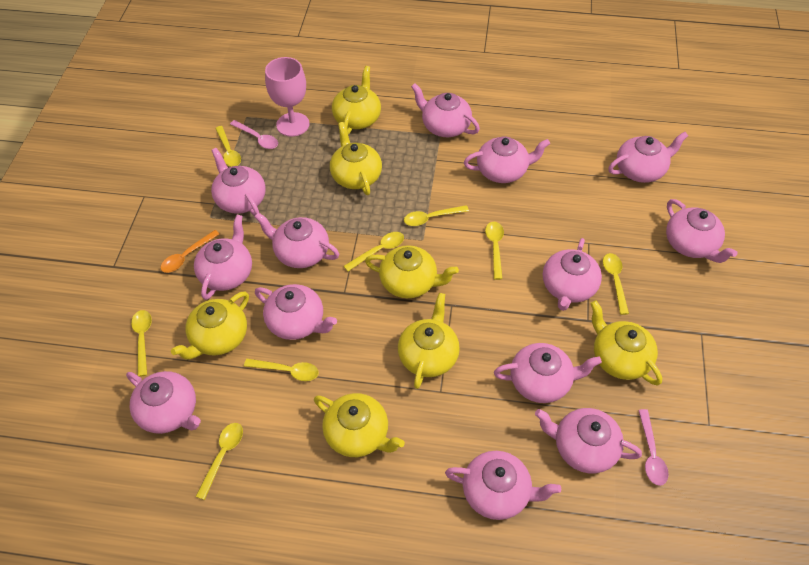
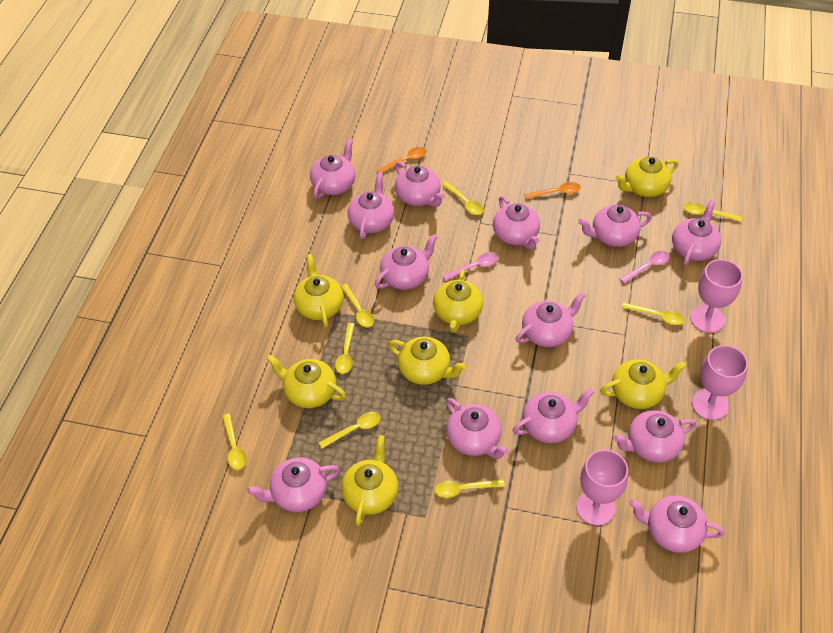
orange spoon: [161,230,220,273] = 1 -> [377,147,426,173] [524,182,581,199] = 2
pink goblet: [265,57,309,137] = 1 -> [576,449,628,525] [690,259,743,333] [692,345,748,420] = 3

